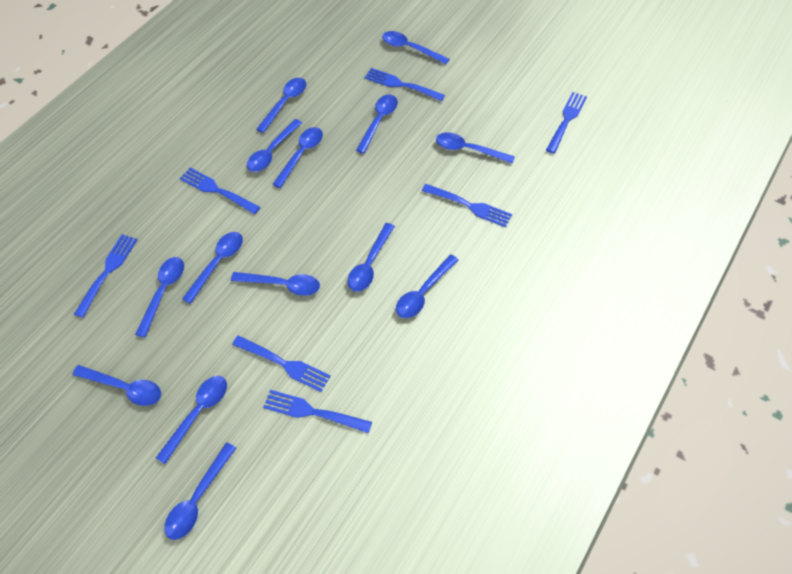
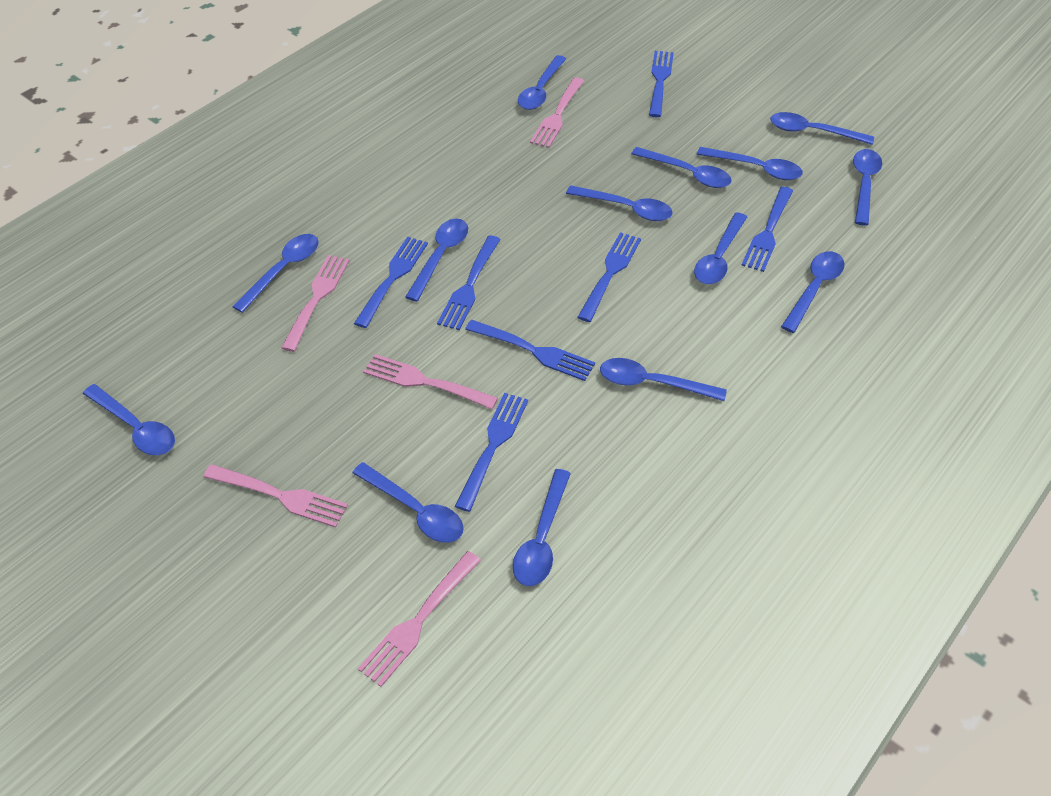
pink fork: none = 0 -> [204,464,348,527] [281,255,350,352] [358,551,481,687] [363,354,498,409] [530,77,584,148] = 5

